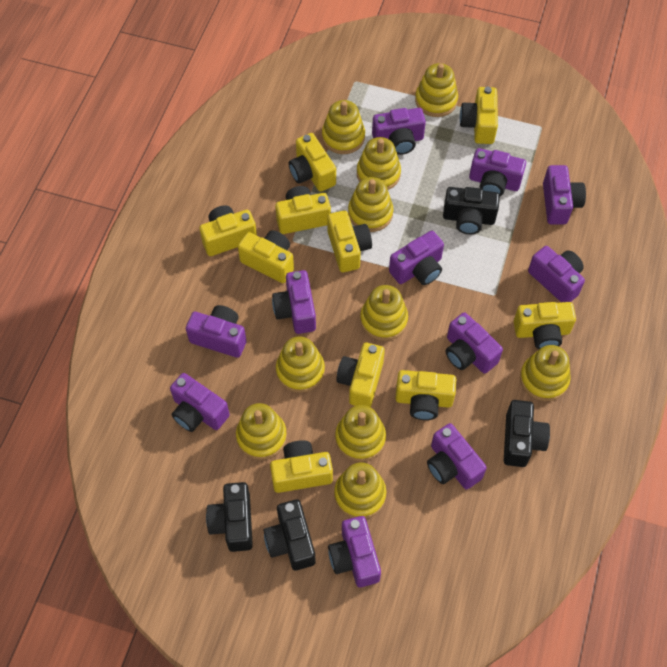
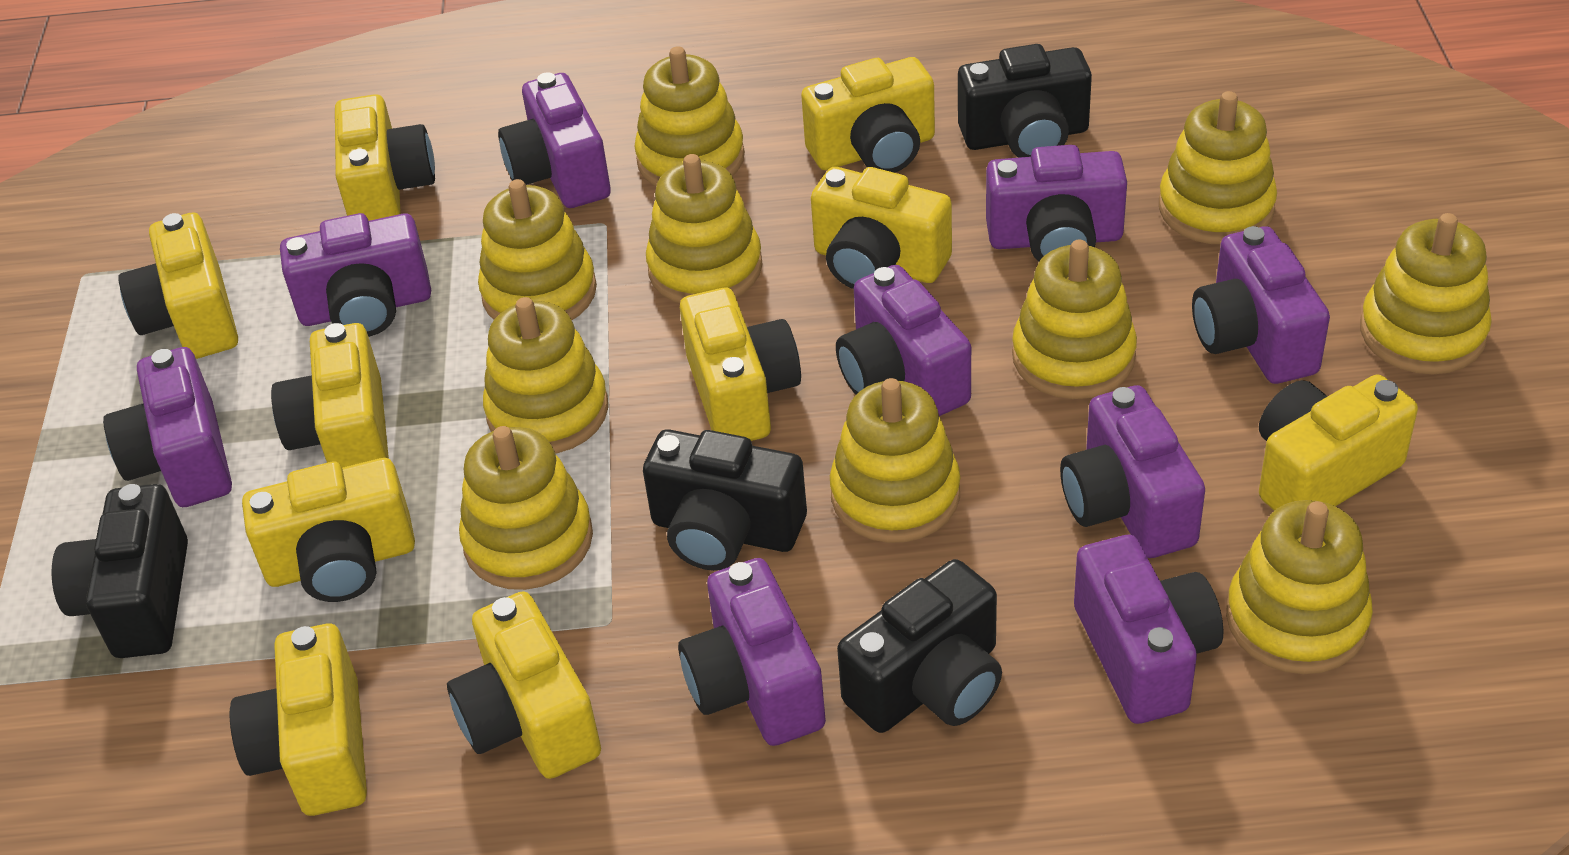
purple camera: [170,373,230,432] [186,305,247,358] [272,270,316,334] [328,516,381,587] [372,108,426,155] [389,231,444,285] [427,423,487,489] [446,312,503,374] [469,148,526,196] [528,246,585,302] [543,165,586,224] = 11 -> [103,347,232,507] [280,213,431,337] [498,72,611,208] [678,558,826,746] [836,265,971,416] [986,145,1127,261] [1060,385,1205,558] [1074,535,1224,724] [1192,226,1330,384] = 9

